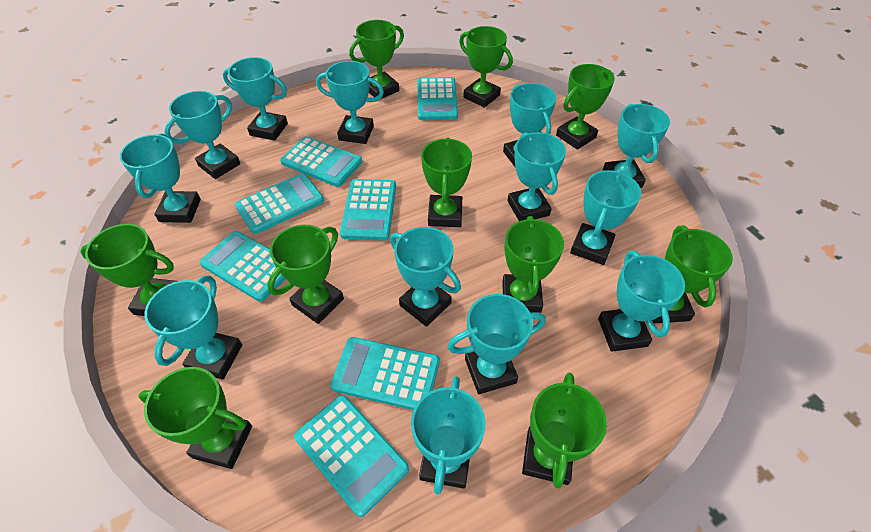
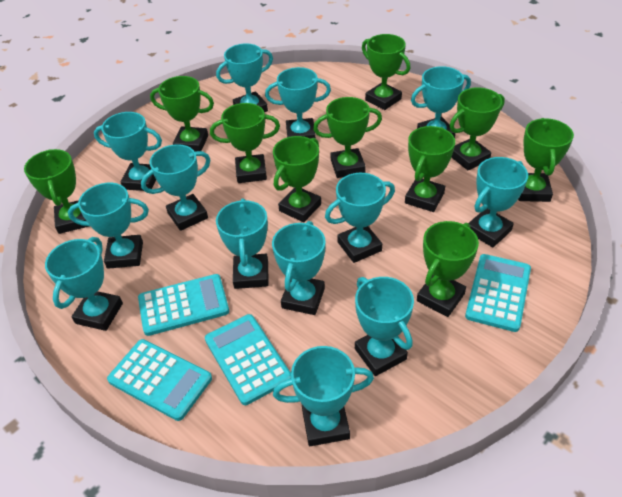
turquoise calculator: [200,231,285,302] [235,173,324,234] [280,136,362,187] [294,395,409,517] [330,337,440,410] [340,179,396,241] [417,77,458,120] = 7 -> [107,339,212,421] [138,274,229,336] [205,314,291,405] [465,254,531,332] = 4

